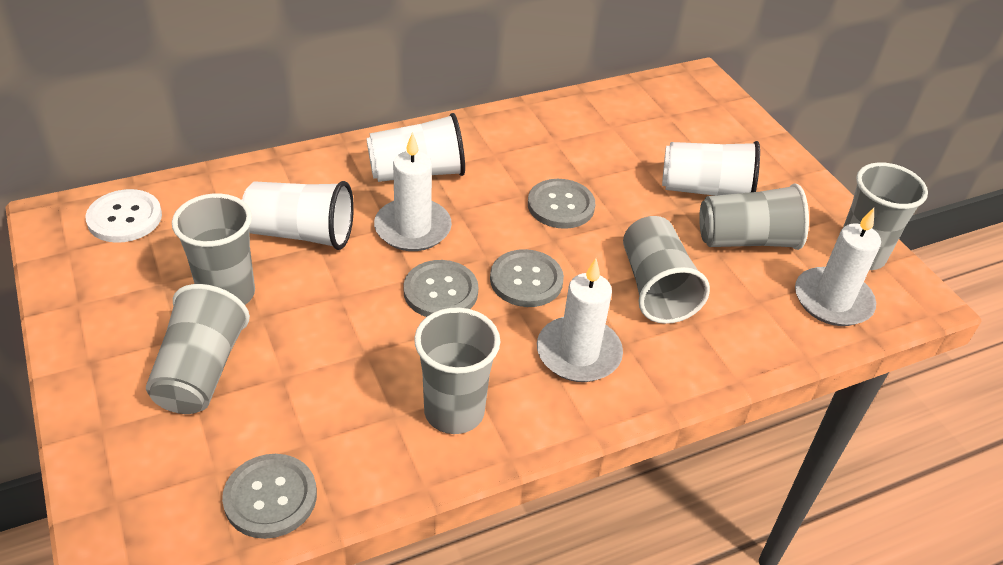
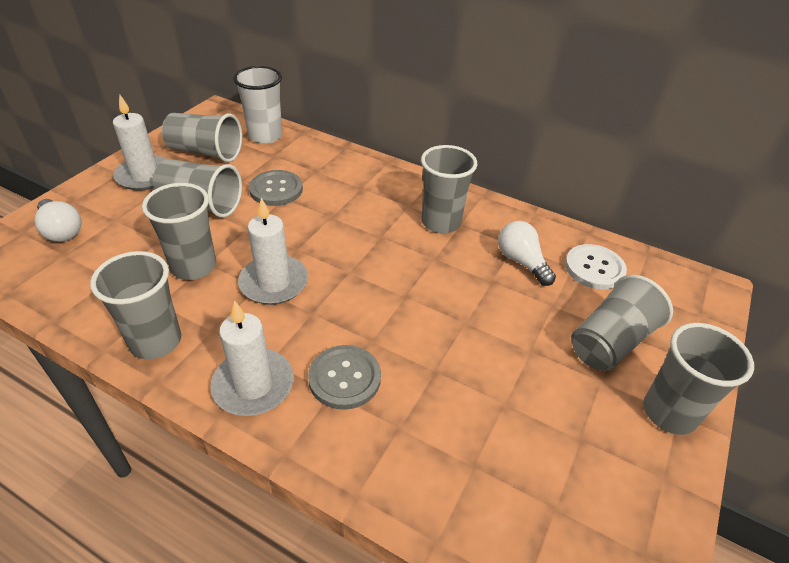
grey button: [222,454,317,539] [403,260,479,317] [490,249,564,307] [528,179,595,229] = 4 -> [249,170,303,206] [308,345,381,410] = 2
grey cup: [146,284,250,414] [172,193,255,305] [414,308,500,434] [623,216,710,324] [699,184,809,250] [843,162,928,270] = 6 -> [90,251,181,359] [142,183,216,280] [153,159,242,218] [162,113,242,162] [421,145,477,234] [571,275,673,371] [643,323,754,435] = 7
white cup: [242,181,354,250] [366,113,465,182] [662,141,760,196] = 3 -> [233,66,282,144] = 1
white light bulb: none = 0 -> [34,199,82,242] [498,221,556,286] = 2

